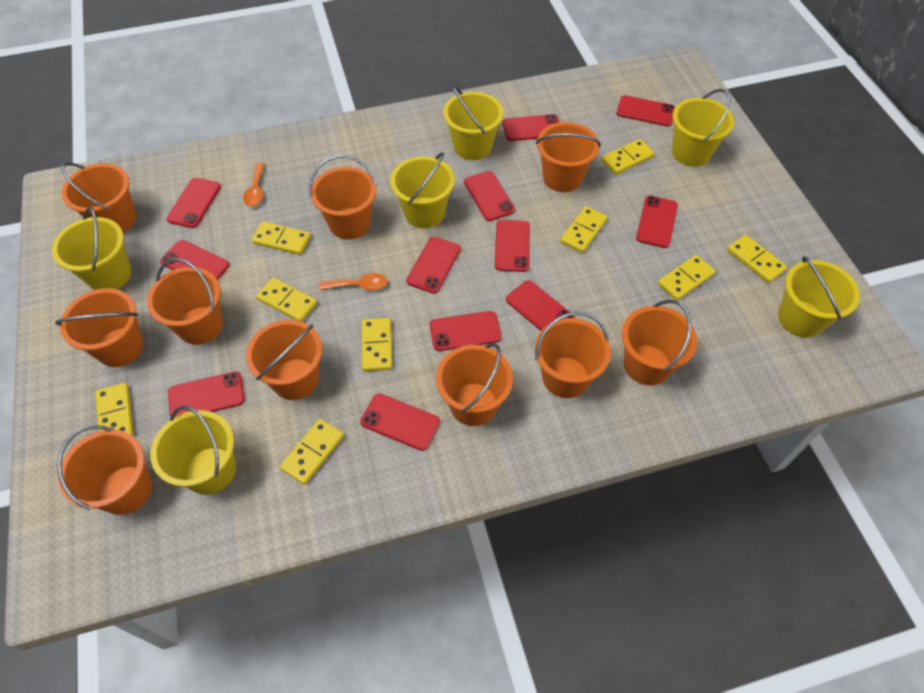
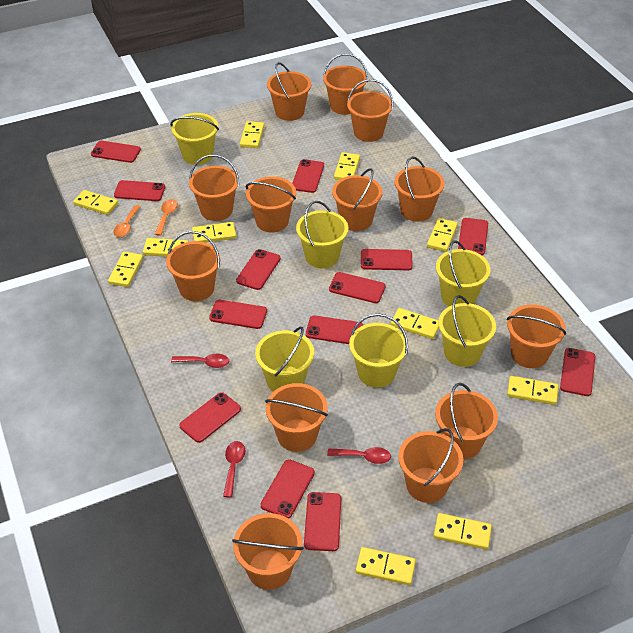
orange bucket: [55,288,144,367] [57,426,152,515] [61,162,136,233] [147,258,223,345] [246,320,322,400] [309,155,377,240] [436,343,513,426] [535,311,611,398] [536,122,601,192] [622,300,697,385] = 10 -> [166,231,220,301] [189,155,239,221] [232,513,304,590] [246,177,296,233] [265,383,328,452] [267,62,311,121] [323,54,368,115] [332,168,382,231] [347,79,393,142] [394,157,445,222] [398,428,463,503] [435,383,498,459] [507,305,566,368] = 13
red phone: [160,240,229,280] [167,178,221,228] [168,371,245,417] [360,393,440,451] [406,237,461,293] [430,311,502,351] [464,171,515,221] [495,220,530,272] [503,114,560,141] [506,280,575,331] [616,95,675,126] [636,196,678,248] = 12 -> [91,141,141,163] [114,180,165,201] [179,392,241,443] [209,300,267,329] [236,249,281,290] [261,459,315,519] [292,159,324,193] [304,492,341,551] [306,315,363,344] [329,272,386,303] [361,249,413,270] [458,218,488,255] [560,348,595,396] = 13
red spoon: none = 0 -> [171,354,229,368] [223,441,245,497] [327,447,391,464] = 3
yellow domino: [95,383,133,436] [252,221,311,255] [256,278,317,322] [280,419,344,485] [362,318,392,371] [560,206,607,253] [601,139,655,175] [658,255,715,301] [727,235,787,283] = 9 -> [73,190,118,215] [108,252,143,287] [143,238,188,257] [192,222,236,243] [240,121,264,148] [334,152,360,180] [356,547,416,585] [391,308,439,339] [427,218,458,252] [434,513,492,550] [507,376,558,405] = 11

